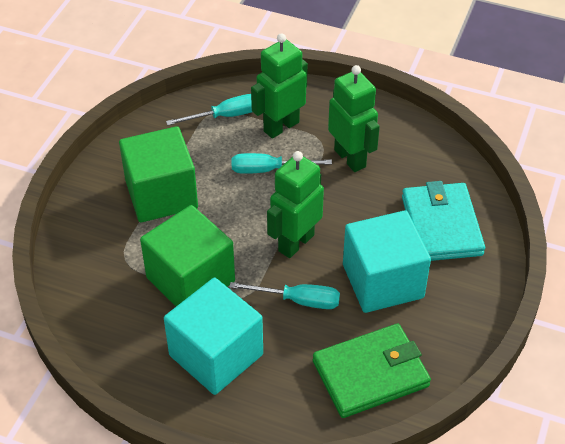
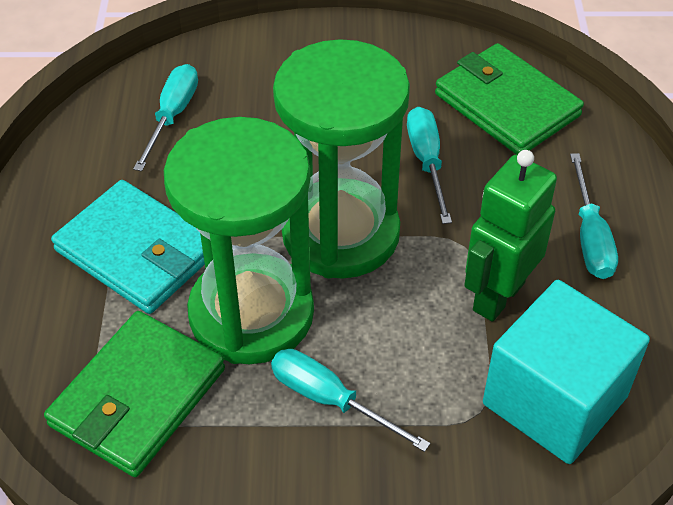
green cube: [119,126,198,223] [140,205,235,306] = 2 -> none = 0
green hourglass: none = 0 -> [164,117,314,364] [273,39,410,279] = 2
green robot: [251,33,308,139] [267,151,324,258] [328,65,380,172] = 3 -> [464,150,557,322] = 1
green wallet: [313,324,431,418] = 1 -> [44,311,225,477] [435,43,584,155] = 2
turquoise cube: [164,278,263,395] [343,210,431,313] = 2 -> [483,280,650,464] = 1
turquoise screwdriver: [166,94,252,125] [229,282,340,309] [231,153,332,174] = 3 -> [133,64,198,171] [271,349,430,452] [407,107,452,224] [570,153,618,279] = 4

